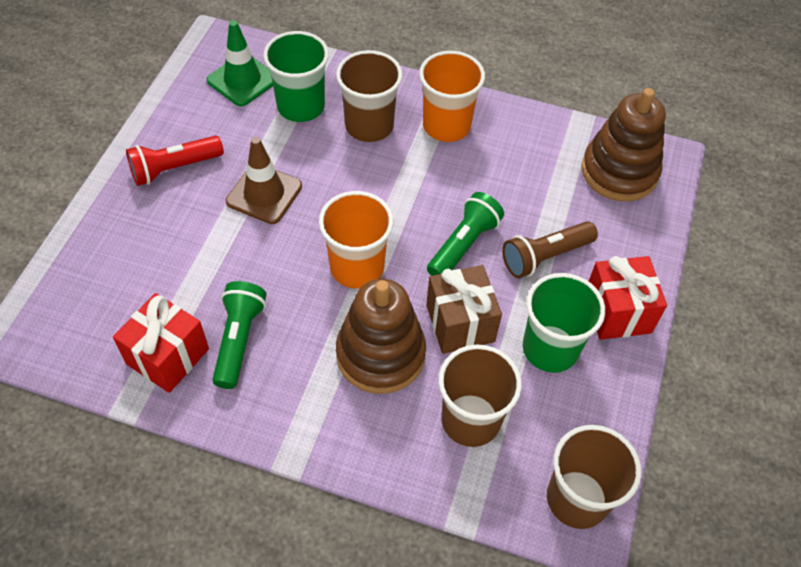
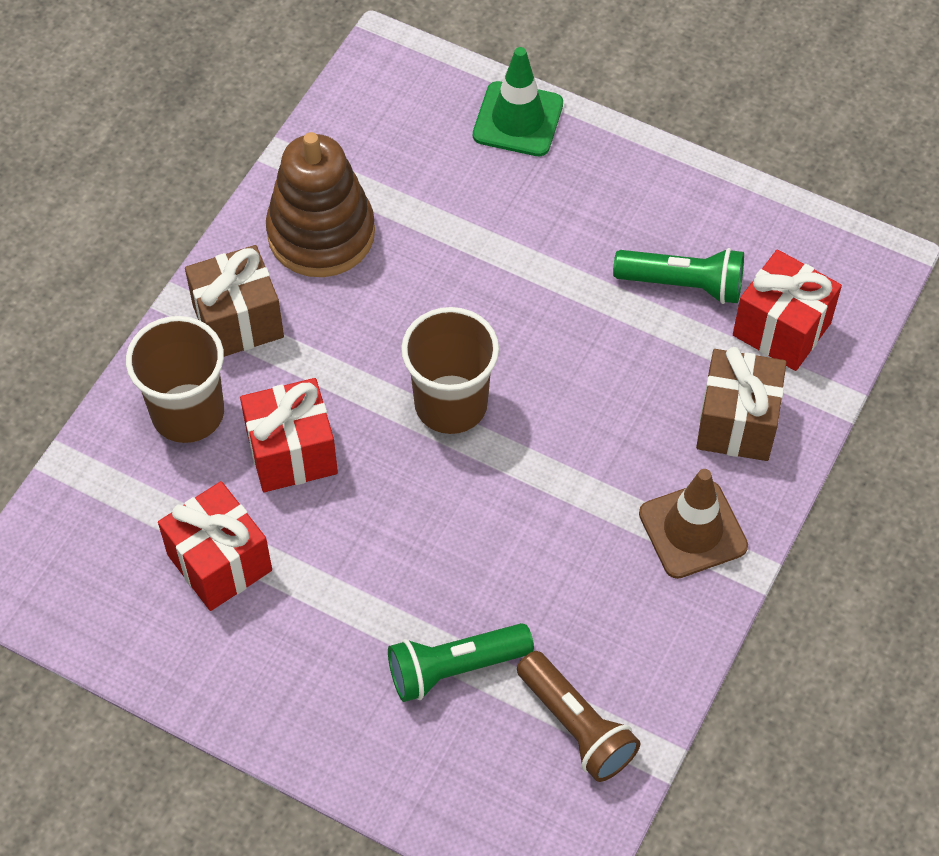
brown cup: [336,50,402,142] [438,344,522,447] [547,425,641,529] = 3 -> [126,316,224,443] [401,307,499,434] = 2
brown gift: [426,265,502,354] = 1 -> [185,245,284,357] [696,347,787,461] = 2
brown stacking toy: [336,279,426,394] [581,88,666,201] = 2 -> [266,132,375,277] = 1
green cup: [263,31,329,122] [523,273,605,373] = 2 -> none = 0
orange cup: [319,191,393,289] [419,51,485,142] = 2 -> none = 0
red flashlight: [126,136,224,186] = 1 -> none = 0
red gift: [113,293,209,393] [589,256,667,340] = 2 -> [158,481,272,611] [240,378,338,492] [733,250,842,371] = 3

